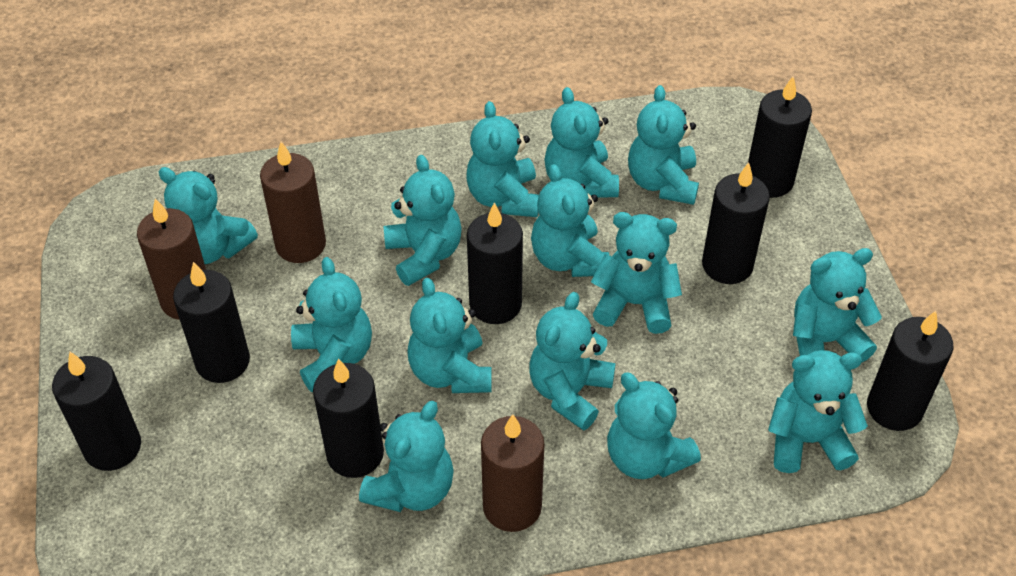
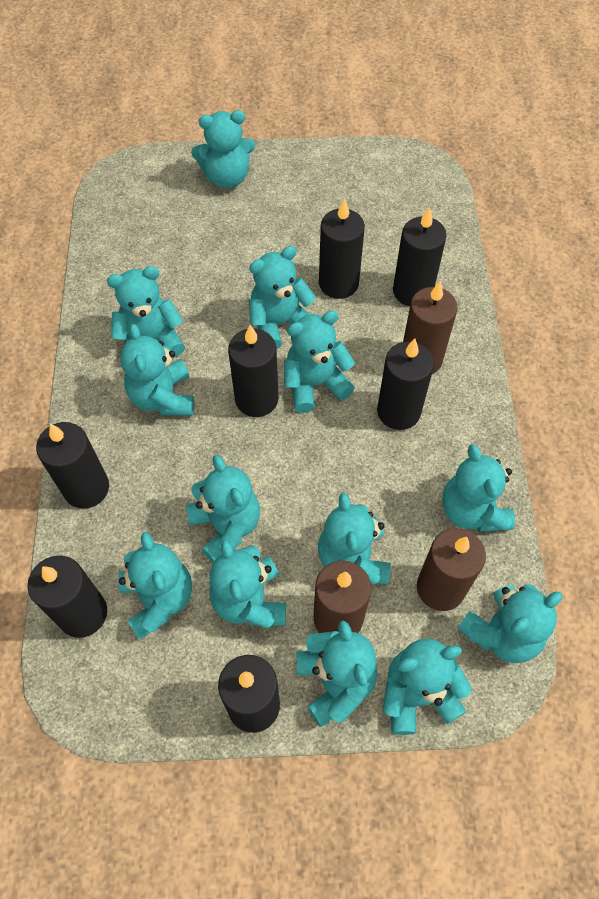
turquoise teddy bear: [158,167,258,264] [291,257,372,392] [359,401,454,512] [384,155,462,286] [407,278,492,393] [466,101,539,217] [529,292,616,431] [531,164,609,277] [544,87,619,198] [591,212,682,334] [607,372,701,479] [628,85,699,205] [768,350,868,473] [793,248,882,363] = 14 -> [107,266,185,357] [118,532,192,640] [120,324,194,416] [186,455,260,563] [191,110,256,189] [209,539,286,629] [249,246,316,350] [284,311,355,413] [296,620,377,727] [318,493,390,585] [383,638,472,735] [442,444,515,532] [458,584,563,663] = 13

